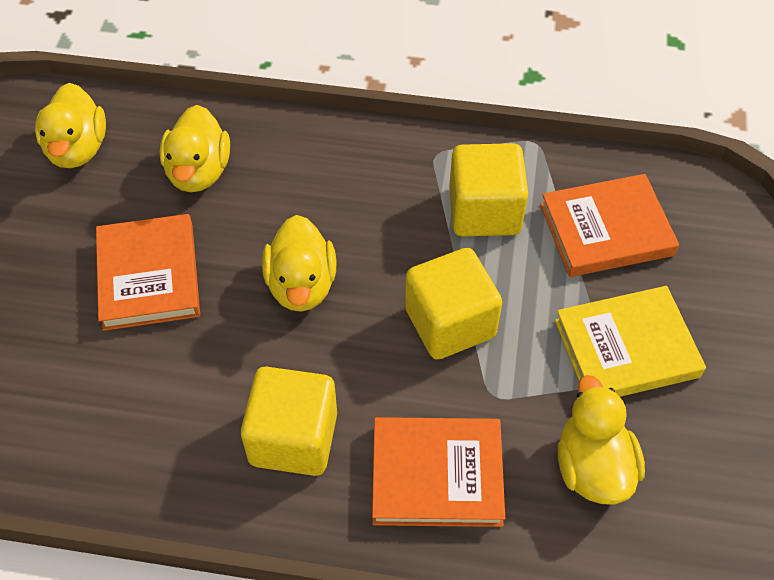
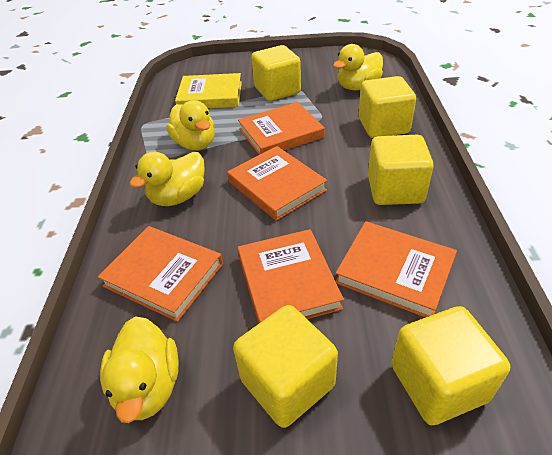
orange book: [96,214,200,331] [372,417,505,527] [540,174,679,277] = 3 -> [98,226,223,322] [227,146,327,221] [238,102,325,155] [238,229,344,324] [336,221,457,318] = 5
yellow cube: [241,367,337,476] [405,248,502,360] [449,143,528,236] = 3 -> [233,305,338,428] [251,45,301,101] [358,76,416,138] [368,135,434,205] [391,306,510,425] = 5

